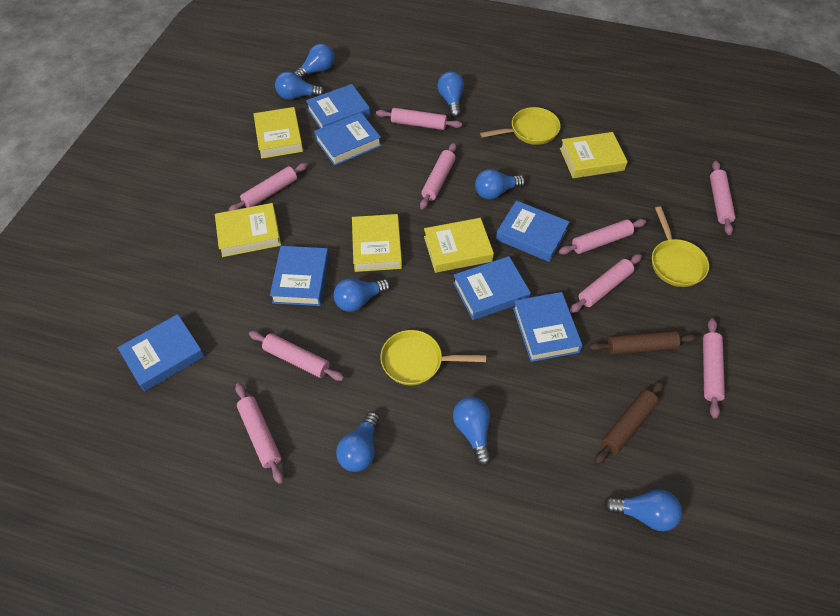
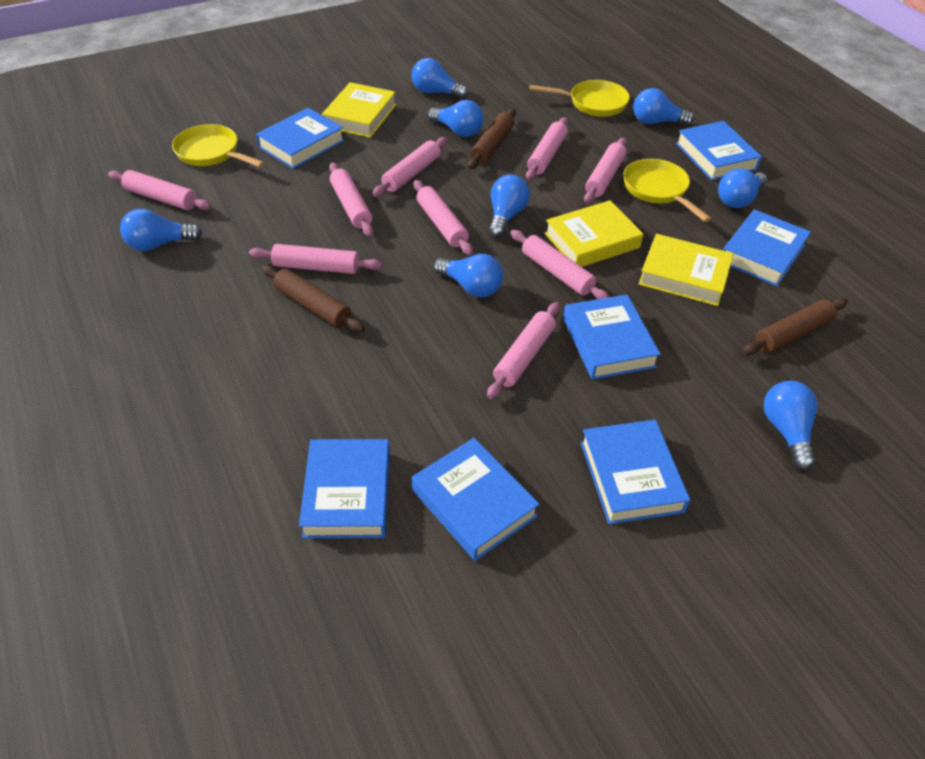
brown rolling pin: [589,331,698,355] [594,381,664,465] = 2 -> [262,265,365,332] [468,108,516,169] [742,298,848,355] = 3
yellow book: [215,203,281,257] [253,107,303,159] [352,214,402,272] [424,218,494,273] [560,132,628,178] = 5 -> [322,82,396,138] [545,200,643,267] [638,234,734,306] = 3

